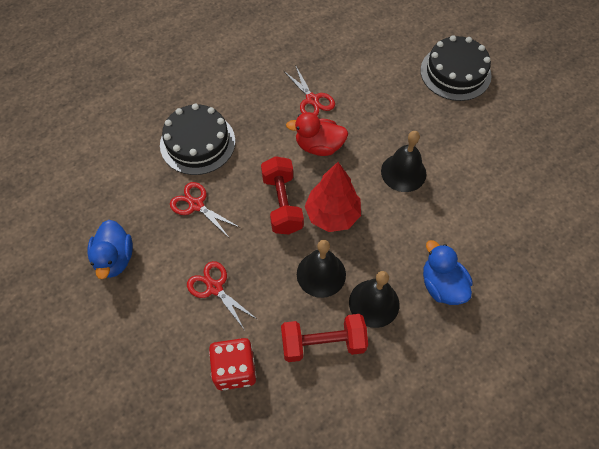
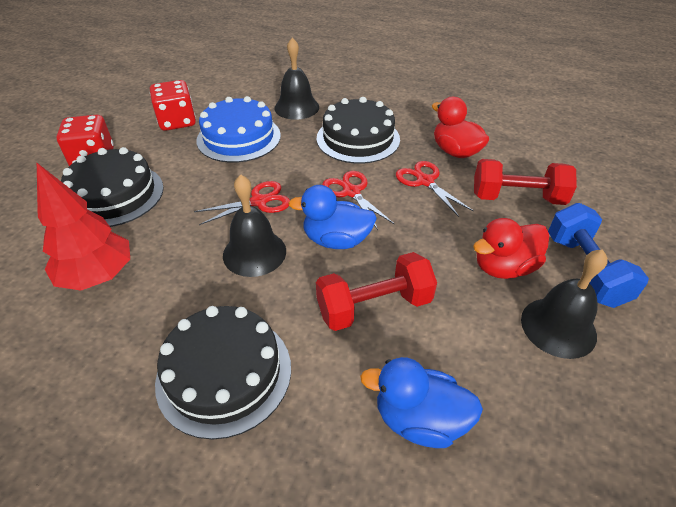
black cake: [160,104,235,175] [420,35,492,101] = 2 -> [61,147,164,227] [155,306,291,440] [317,97,400,164] = 3
blue cake: none = 0 -> [196,96,281,163] = 1
blue dumbbell: none = 0 -> [548,203,649,308] = 1
red dice: [209,338,256,390] = 1 -> [56,115,114,166] [150,80,196,131] = 2
red duck: [286,112,348,156] = 1 -> [432,97,489,158] [473,218,549,279] = 2

